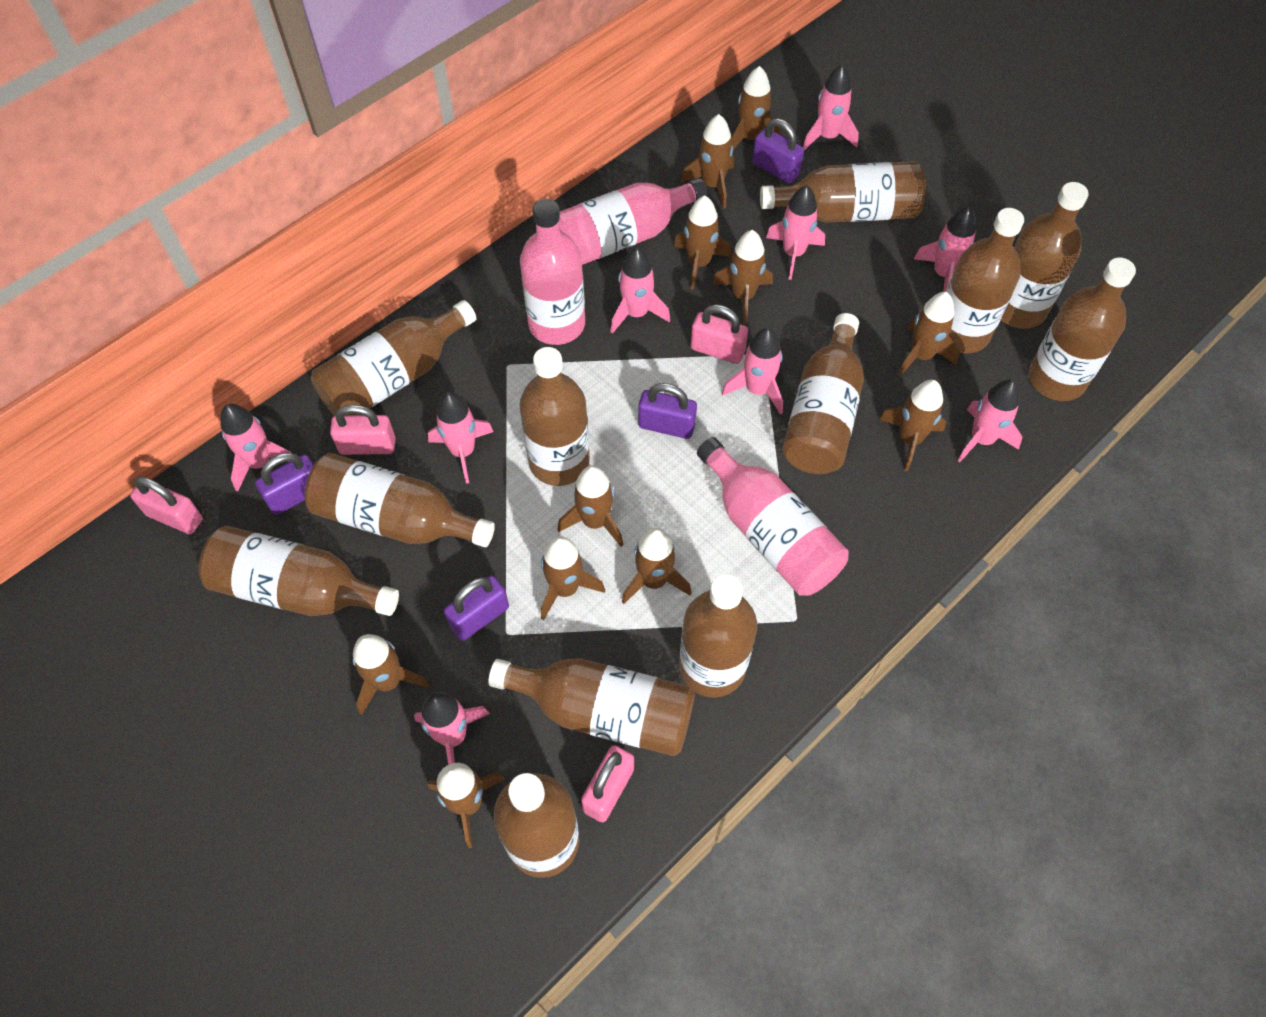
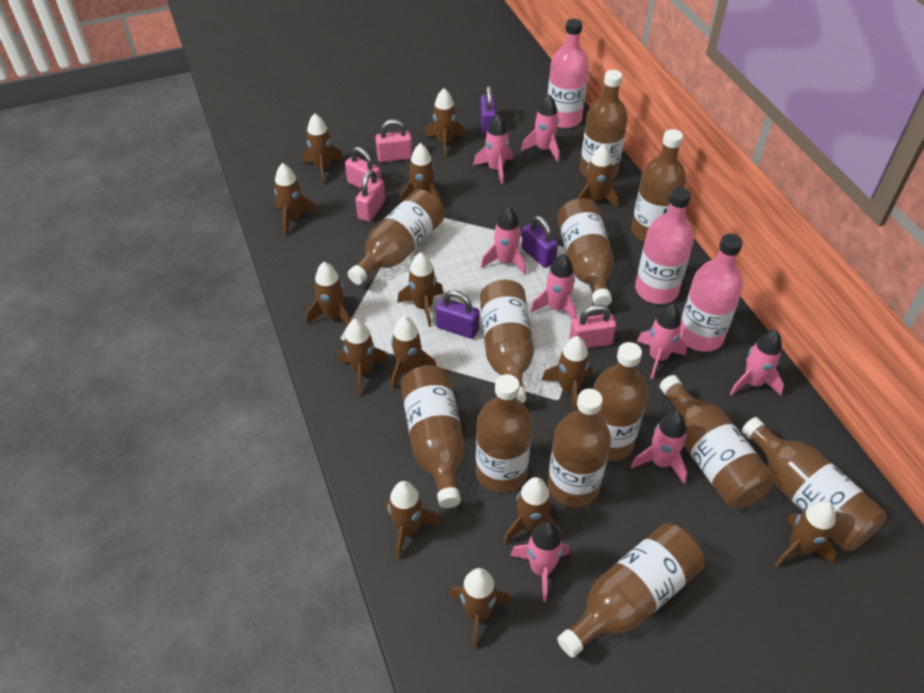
brown rocket: [353,634,429,715] [428,763,505,848] [541,536,605,620] [557,466,623,547] [622,528,692,604] [674,195,732,290] [681,114,734,209] [712,230,773,324] [731,66,781,150] [879,380,946,471] [898,292,959,376] = 11 -> [274,163,318,236] [302,113,344,184] [306,262,351,325] [338,319,389,395] [385,481,440,560] [391,316,436,389] [397,252,443,327] [400,143,442,204] [425,88,465,158] [449,568,510,649] [503,477,562,544] [541,336,592,411] [578,144,618,208] [774,501,836,568] = 14
pink rocket: [220,404,291,492] [414,692,490,765] [428,392,493,484] [610,248,670,334] [722,328,783,415] [766,185,825,280] [803,64,859,150] [914,207,976,292] [957,379,1023,462] = 9 -> [473,114,513,184] [481,207,526,275] [510,521,570,602] [521,95,559,162] [530,254,577,320] [631,412,687,484] [637,304,687,379] [730,330,784,396] = 8
purple padlock: [255,452,314,515] [444,575,509,641] [638,383,697,439] [752,119,804,183] = 4 -> [436,290,480,339] [480,86,496,135] [521,216,558,268] = 3

